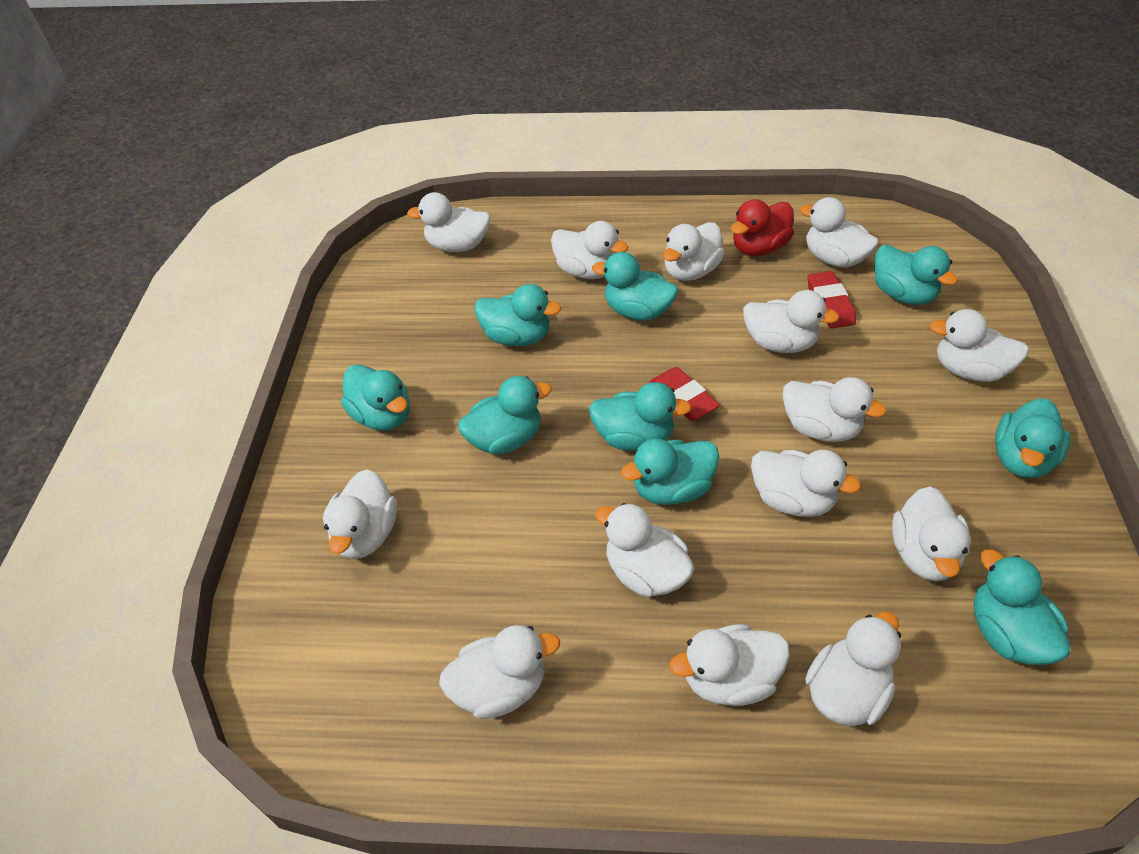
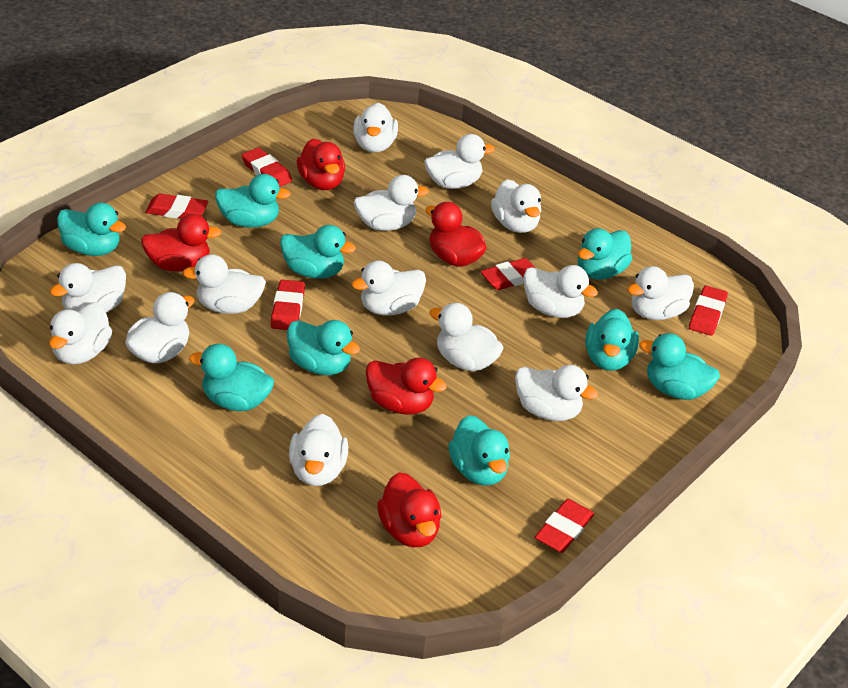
red duck: [731,199,794,256] = 1 -> [141,214,222,272] [297,139,345,190] [366,358,447,415] [377,472,441,547] [425,202,487,267] = 5
red eraser: [649,367,720,421] [807,271,856,329] = 2 -> [145,194,208,219] [241,148,292,187] [271,279,305,330] [480,258,535,290] [535,499,594,553] [689,285,728,336] = 6

